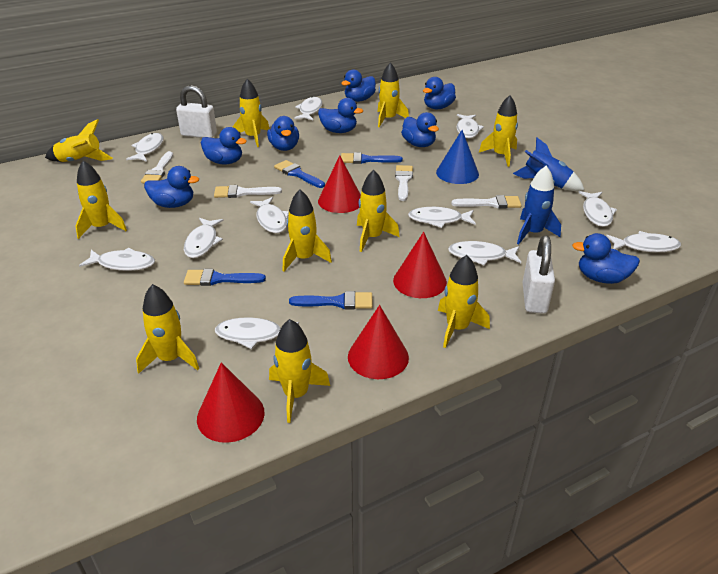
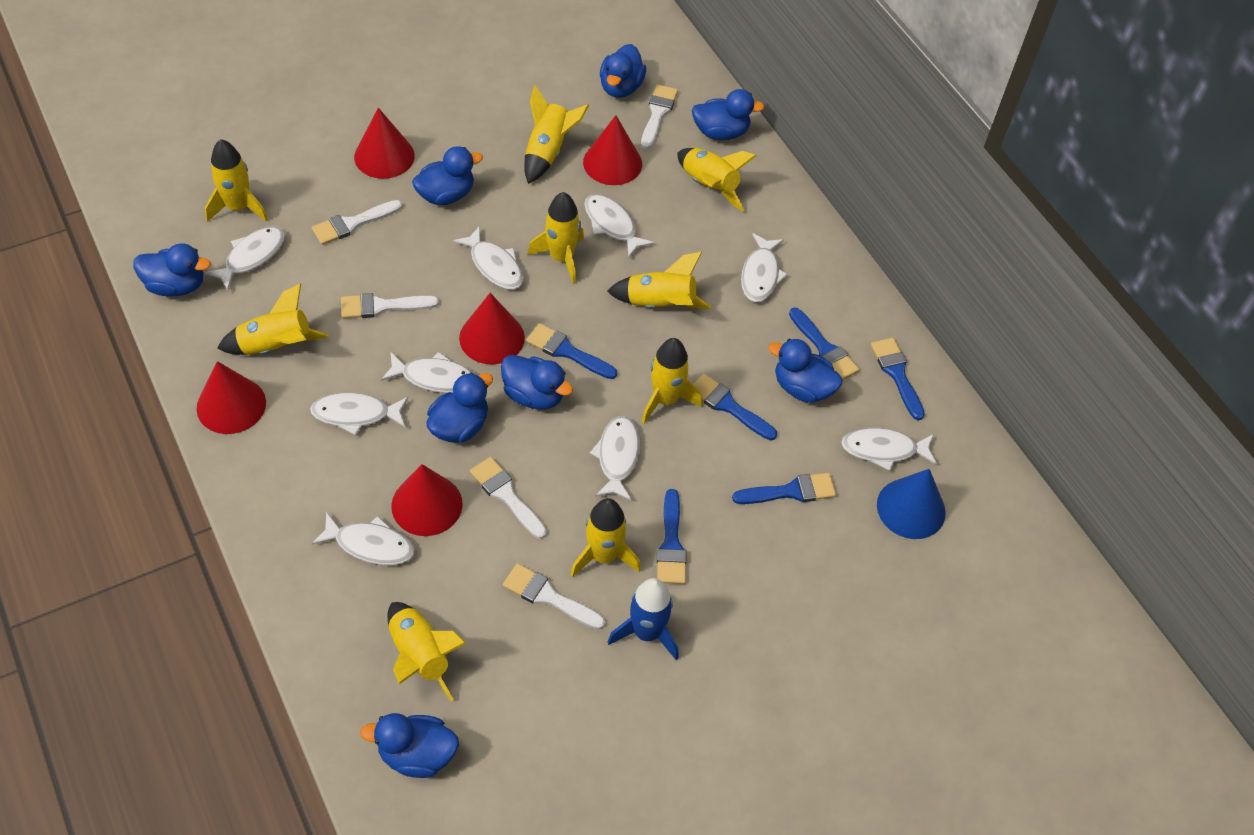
blue brush: [184,269,266,286] [274,160,325,188] [289,291,373,309] [341,152,403,164] = 4 -> [526,323,617,379] [657,489,687,584] [693,374,777,440] [732,473,836,504] [789,307,859,380] [871,338,925,420] = 6
blue rocket: [513,138,584,191] [517,166,561,244] = 2 -> [608,578,678,660] = 1
red cone: [197,362,265,443] [318,155,361,213] [348,305,409,379] [393,232,447,298] = 4 -> [197,361,266,434] [354,108,415,179] [391,464,463,536] [459,293,525,364] [583,115,642,185] = 5
white brush: [141,151,173,183] [214,185,282,198] [395,165,413,201] [451,195,522,209] = 4 -> [312,200,402,245] [341,293,439,319] [470,457,547,539] [503,563,605,630] [641,84,678,149] = 5
white fish: [79,248,155,271] [126,133,164,162] [184,218,224,258] [215,317,299,349] [250,197,289,233] [294,96,323,120] [408,207,476,228] [448,241,521,266] [456,114,484,138] [578,191,617,227] [606,231,681,252] = 11 -> [204,226,285,290] [310,392,408,435] [311,512,415,565] [381,352,474,393] [453,226,524,290] [585,194,654,257] [589,416,640,501] [741,233,788,302] [841,428,937,471] = 9
white padlock: [176,85,217,138] [523,235,555,314] = 2 -> none = 0
yellow rocket: [45,119,113,162] [76,161,127,239] [136,284,199,374] [233,79,269,147] [269,319,330,423] [282,190,332,271] [357,170,399,252] [378,62,409,127] [438,255,490,348] [479,95,518,167] = 10 -> [205,139,268,222] [217,283,329,355] [387,602,466,701] [524,85,589,184] [527,192,584,284] [570,498,641,577] [607,252,711,309] [642,338,702,423] [678,148,756,211] = 9

